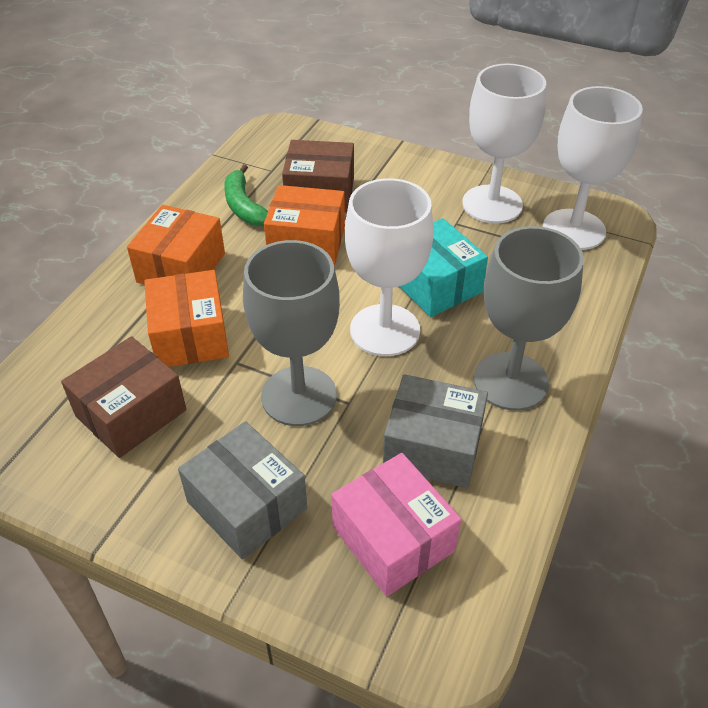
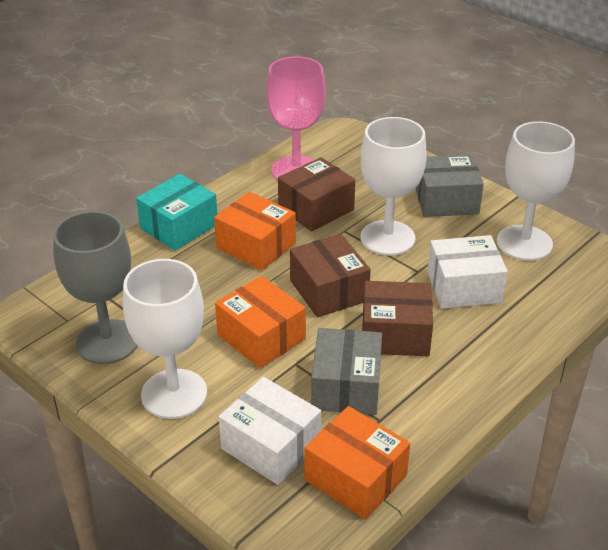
brown box: [61,336,186,458] [282,140,354,212] = 2 -> [278,157,355,232] [290,234,371,317] [362,281,433,356] = 3
green banana: [224,164,268,226] = 1 -> none = 0
grey goblet: [243,240,340,426] [474,226,584,411] = 2 -> [53,211,138,364] = 1
pink box: [332,453,461,596] = 1 -> none = 0
pink goblet: none = 0 -> [266,56,326,180] = 1
white box: none = 0 -> [219,377,321,485] [427,235,508,309] = 2

